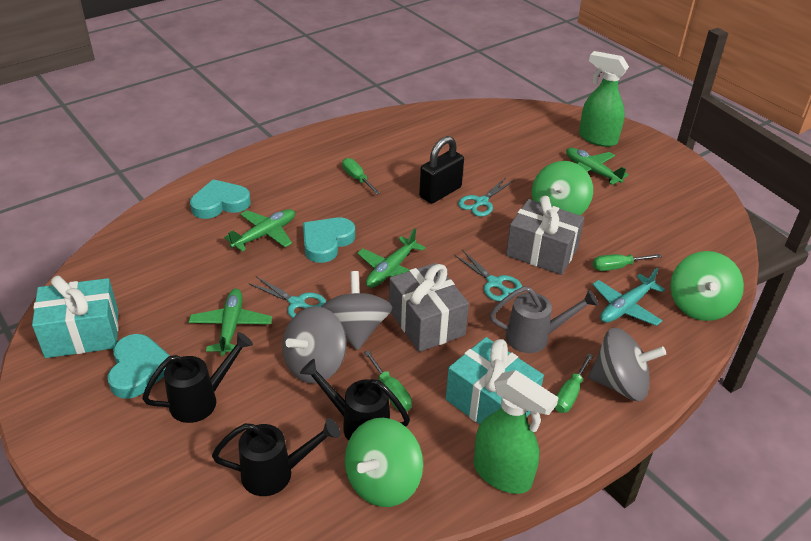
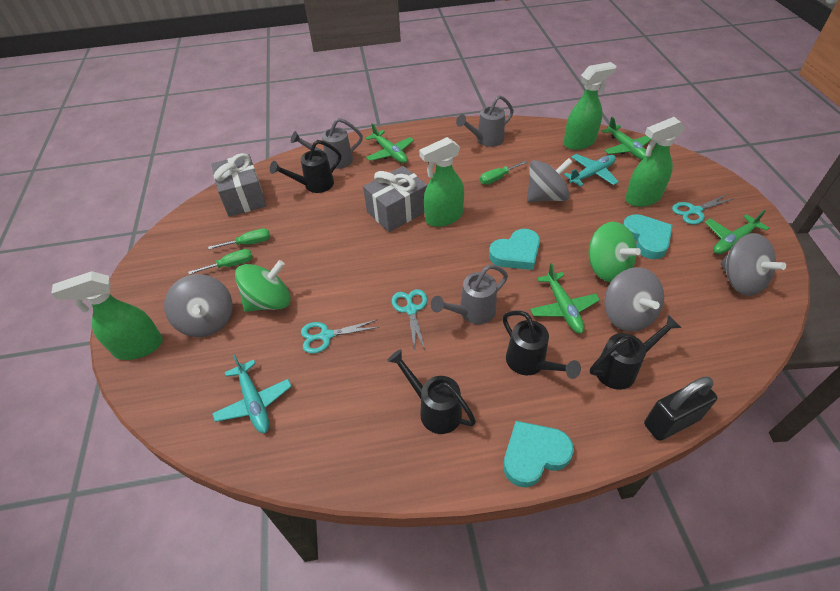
black watering can: [142,332,253,423] [212,418,340,496] [300,359,410,441] = 3 -> [270,140,341,193] [387,349,476,434] [502,311,581,379] [590,315,682,390] = 4
green screwdriver: [342,158,380,194] [364,350,412,412] [555,353,593,413] [593,254,662,271] = 4 -> [188,249,253,275] [208,228,270,250] [480,161,527,185] = 3
green spinning top: [345,418,423,507] [532,161,593,215] [670,251,744,321] = 3 -> [235,260,291,312] [588,222,641,282] = 2
green spray bottle: [474,370,559,494] [579,51,629,147] = 2 -> [51,271,163,360] [419,137,464,227] [563,62,616,150] [625,117,685,207] = 4
grey spinning top: [282,306,346,383] [321,271,393,350] [588,327,666,401] = 3 -> [164,274,233,337] [527,158,573,202] [604,267,664,332] [721,233,786,296] = 4
grey watering can: [490,286,598,353] = 1 -> [291,118,363,169] [431,265,508,324] [456,95,514,147] = 3
turquoise gift: [32,276,119,358] [446,337,544,424] = 2 -> none = 0
turquoise plane: [592,268,665,326] = 1 -> [212,355,292,433] [564,154,619,187] = 2

